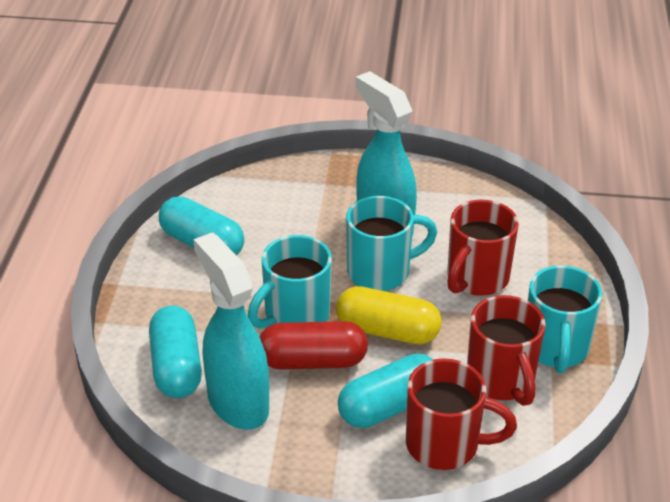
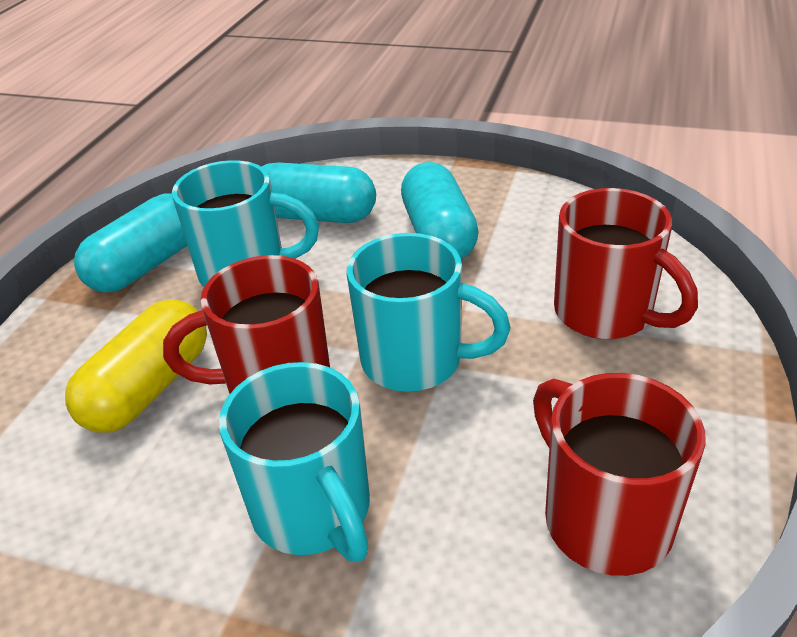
red capsule: [260,321,368,370] = 1 -> none = 0
turquoise spray bottle: [193,232,269,430] [355,71,417,237] = 2 -> none = 0

